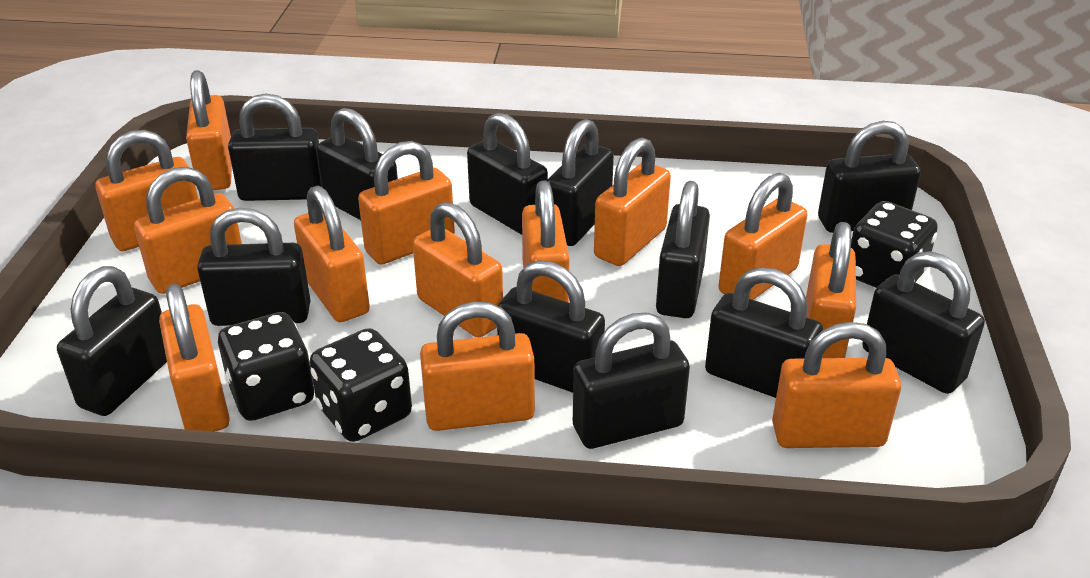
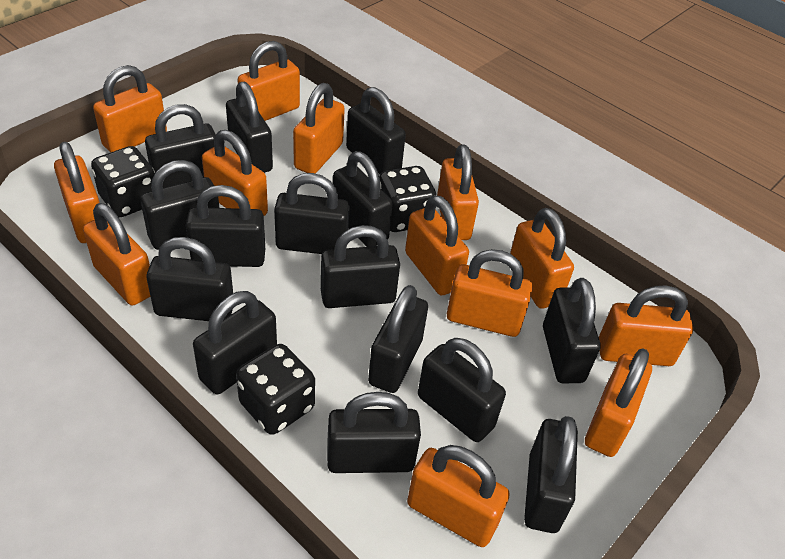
black padlock: [57,266,167,416] [197,208,311,326] [228,93,322,201] [317,108,398,220] [467,113,548,235] [497,260,605,393] [547,119,614,246] [573,313,690,449] [656,181,710,318] [705,267,823,398] [818,121,921,233] [862,251,985,394] = 12 -> [140,160,219,250] [145,104,216,188] [146,237,233,321] [186,185,265,267] [193,291,277,395] [226,82,273,173] [274,173,350,254] [321,225,400,308] [327,392,421,473] [333,151,393,247] [346,87,406,174] [368,285,428,393] [418,338,506,442] [524,416,578,533] [543,278,600,383] = 15

